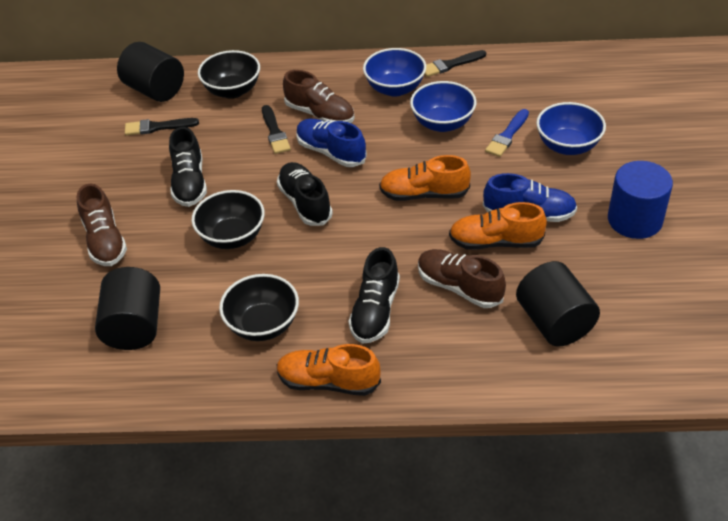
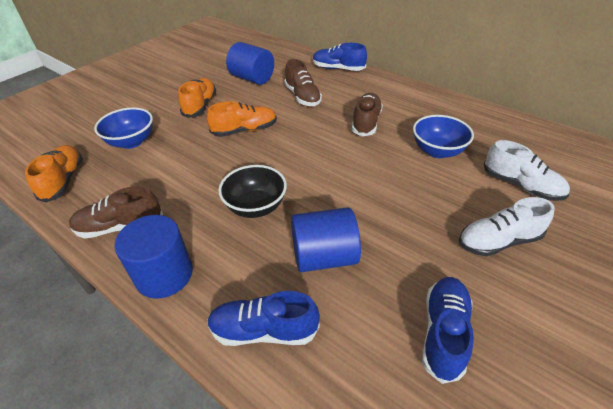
black bowl: [192,190,265,249] [198,50,260,99] [219,274,299,341] = 3 -> [218,165,287,218] = 1
black brush: [125,118,199,135] [262,105,291,154] [425,50,486,77] = 3 -> none = 0
black cylinder: [95,267,160,350] [117,42,184,102] [516,261,600,347] = 3 -> none = 0
black shoe: [169,127,207,207] [277,162,333,226] [348,247,400,344] = 3 -> none = 0
blue bowl: [363,48,426,97] [410,81,477,132] [536,102,606,155] = 3 -> [94,107,153,149] [413,115,474,158] = 2
blue brush: [485,109,529,157] = 1 -> none = 0
blue cylinder: [608,161,673,239] = 1 -> [114,215,193,299] [226,42,274,85] [291,207,361,272] = 3
blue shoe: [296,119,367,167] [483,173,577,222] = 2 -> [207,291,320,346] [313,43,367,71] [422,277,474,384] = 3
white shoe: none = 0 -> [459,197,555,256] [484,140,570,201] = 2

